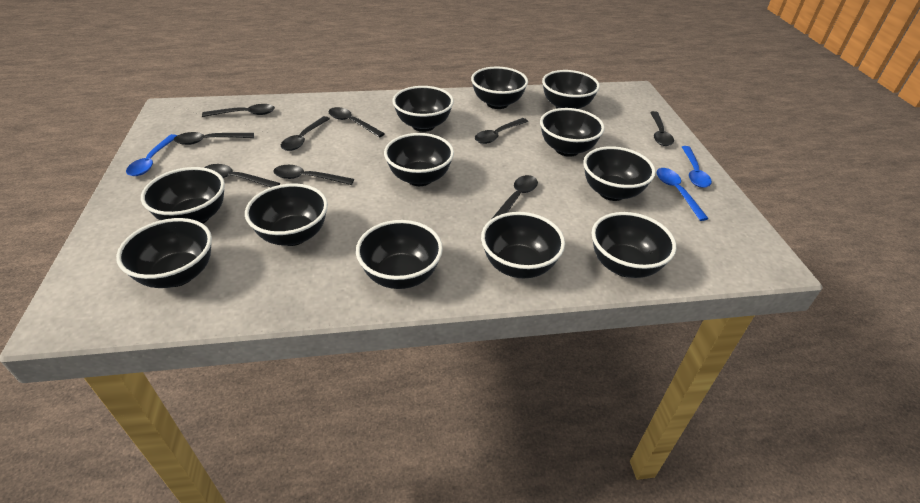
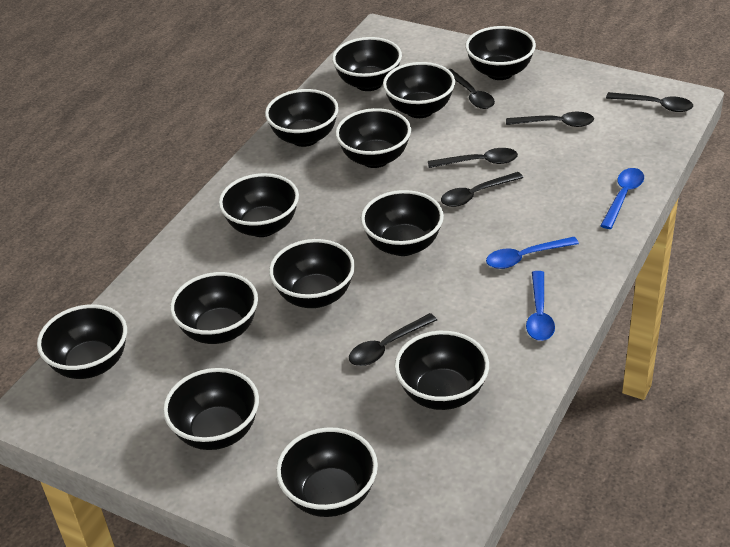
black bowl: [116,218,212,288] [141,167,225,224] [245,183,328,246] [356,220,443,289] [384,133,454,186] [392,86,454,132] [471,66,528,109] [481,212,565,278] [540,108,605,157] [542,70,600,109] [583,146,656,201] [592,212,676,278] = 12 -> [37,304,127,379] [163,368,259,450] [170,272,258,344] [219,173,299,237] [265,89,339,147] [269,239,355,308] [276,427,378,517] [332,37,402,91] [335,108,411,168] [361,190,444,256] [383,62,455,118] [394,331,489,410] [465,26,536,80] = 13
black spoon: [174,132,254,145] [202,104,275,117] [204,164,280,187] [273,165,354,185] [281,116,330,151] [328,107,385,137] [475,118,528,144] [492,175,538,219] [650,111,674,146] = 9 -> [349,313,437,366] [428,148,518,168] [441,172,523,207] [448,69,495,109] [506,112,594,127] [606,92,693,112] = 6

